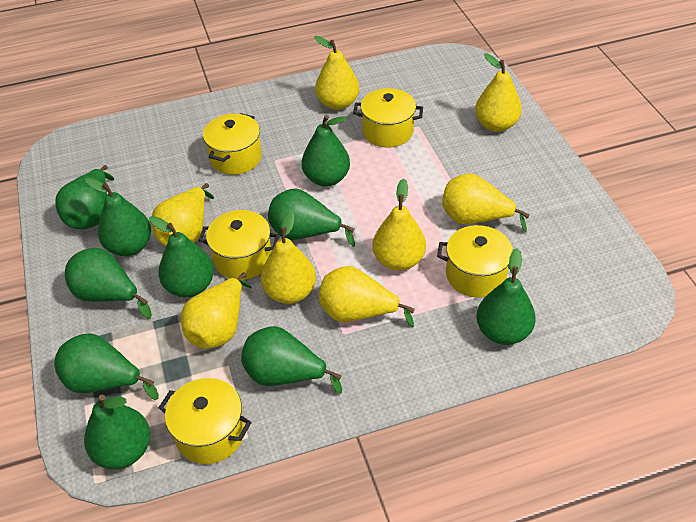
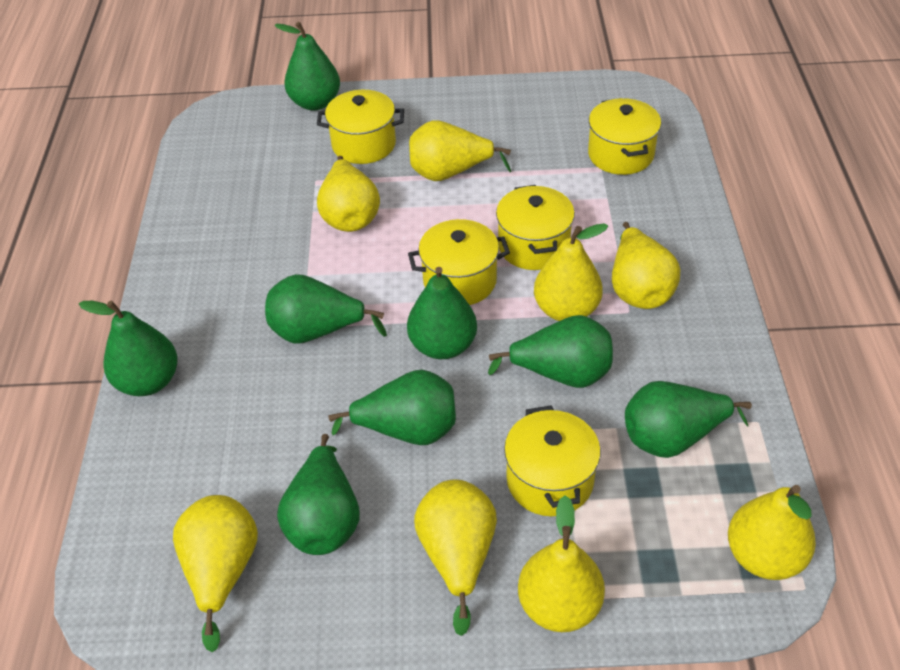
green pear: [54,333,159,400] [55,165,114,229] [65,248,152,319] [84,394,150,469] [85,178,151,256] [149,216,214,297] [241,326,342,394] [268,188,355,247] [302,115,350,186] [476,248,536,345] = 10 -> [79,301,178,396] [265,274,387,343] [274,22,340,111] [277,434,359,555] [328,370,456,445] [407,267,477,359] [488,315,613,388] [625,381,752,458] = 8

